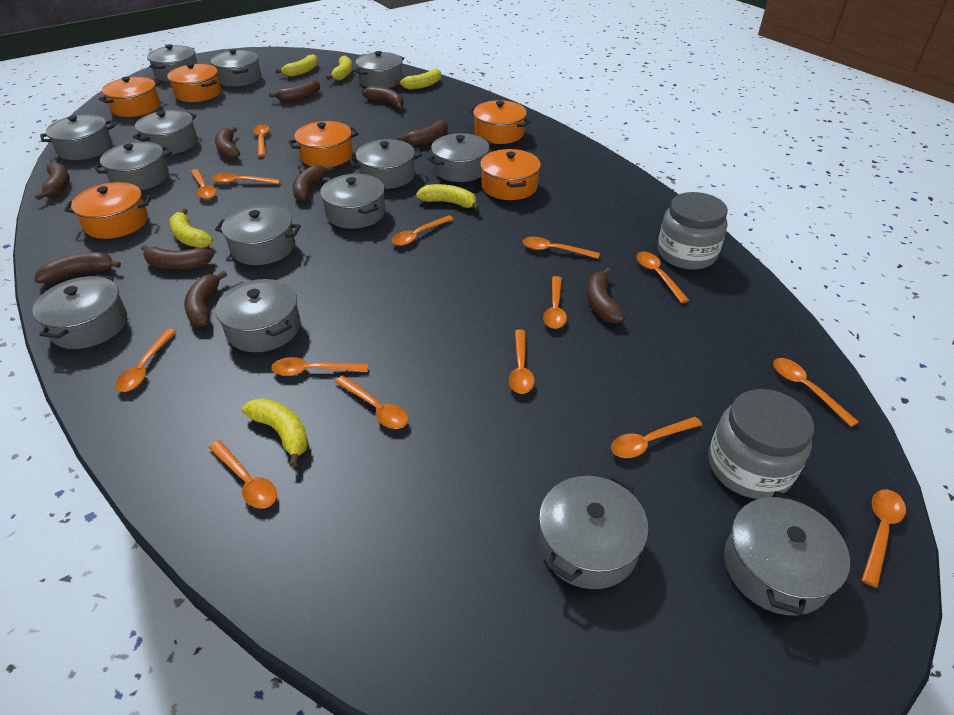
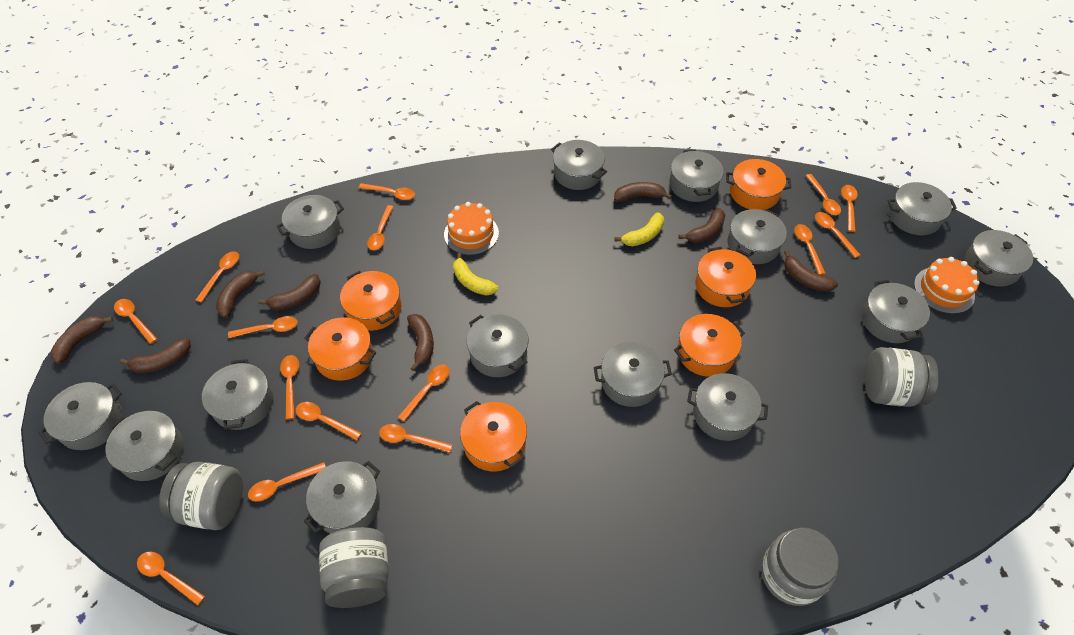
brown banana: [34,252,121,284] [35,162,70,200] [141,245,214,270] [184,271,227,327] [215,127,240,159] [269,80,320,102] [292,165,334,202] [362,86,404,109] [396,120,448,146] [587,268,625,324] = 10 -> [51,316,113,364] [120,338,191,373] [216,270,265,318] [258,274,321,310] [407,314,434,371] [614,182,672,202] [679,208,725,243] [784,250,838,292] = 8
grey jar: [658,192,728,270] [708,389,814,499] = 2 -> [159,462,243,530] [319,527,389,608] [761,527,839,606] [865,347,939,407] = 4
orange cake: none = 0 -> [444,202,499,255] [914,257,980,314] = 2
yellow banana: [170,208,213,248] [241,398,309,467] [275,54,318,77] [326,56,352,80] [394,69,441,90] [416,184,480,210] = 6 -> [453,253,498,296] [614,212,664,246] = 2

